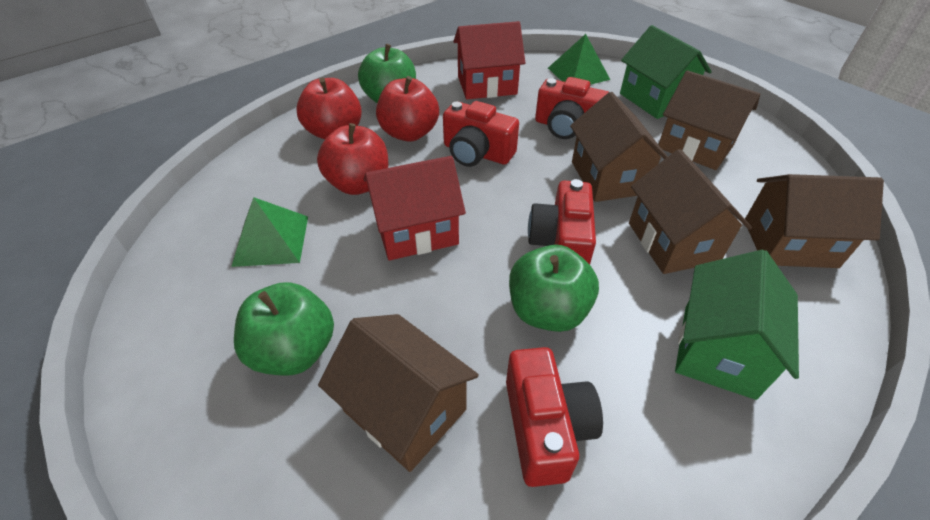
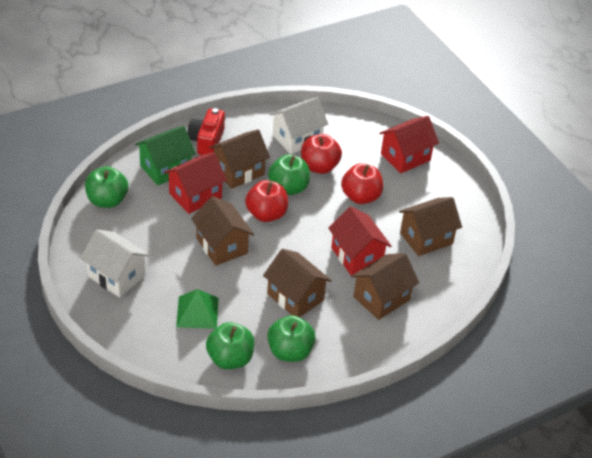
green apple: [234,282,334,376] [358,44,416,103] [509,245,599,332] = 3 -> [85,166,128,208] [206,322,254,369] [267,315,316,362] [268,155,310,195] = 4
green house: [620,25,712,119] [675,250,799,400] = 2 -> [135,126,196,186] = 1
green pyramid: [231,197,308,267] [548,34,610,85] = 2 -> [176,289,219,329] = 1
red camera: [443,101,519,167] [506,347,603,487] [528,179,596,264] [535,77,609,139] = 4 -> [187,108,225,155] = 1
red house: [364,156,466,261] [453,21,525,99] = 2 -> [164,152,227,214] [328,206,391,275] [379,116,439,173] = 3
white house: none = 0 -> [80,229,150,298] [270,97,328,154] = 2

